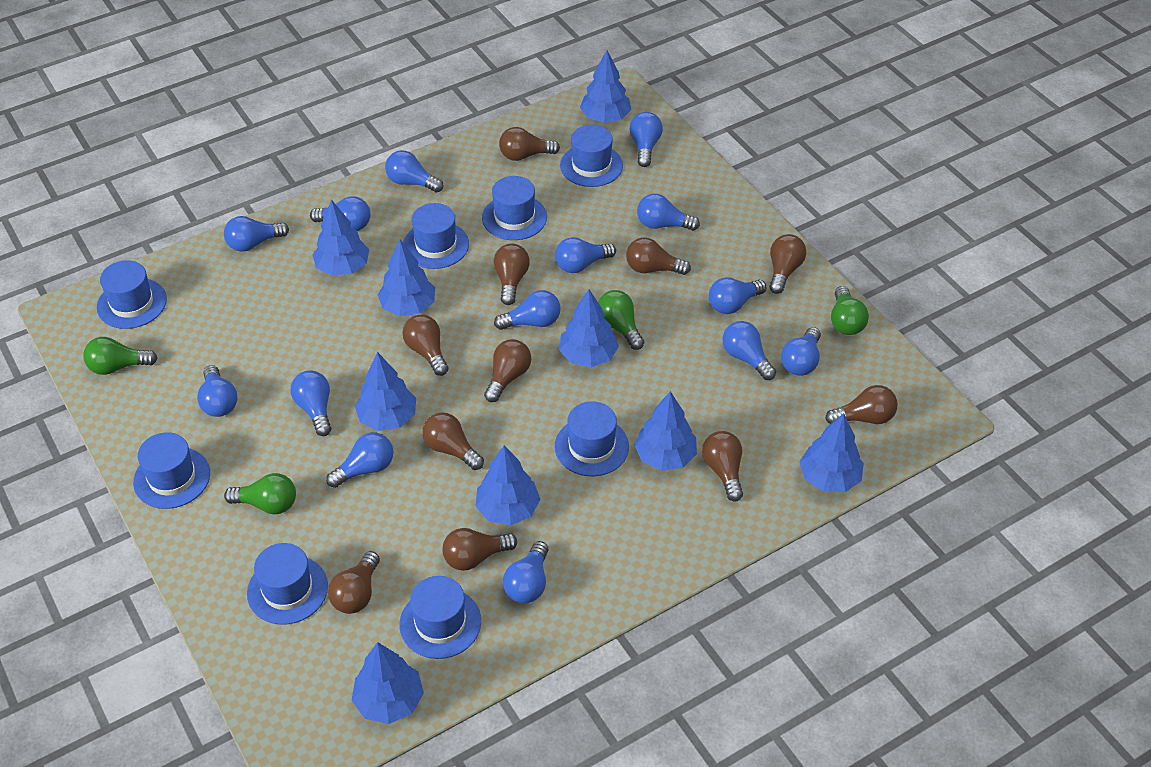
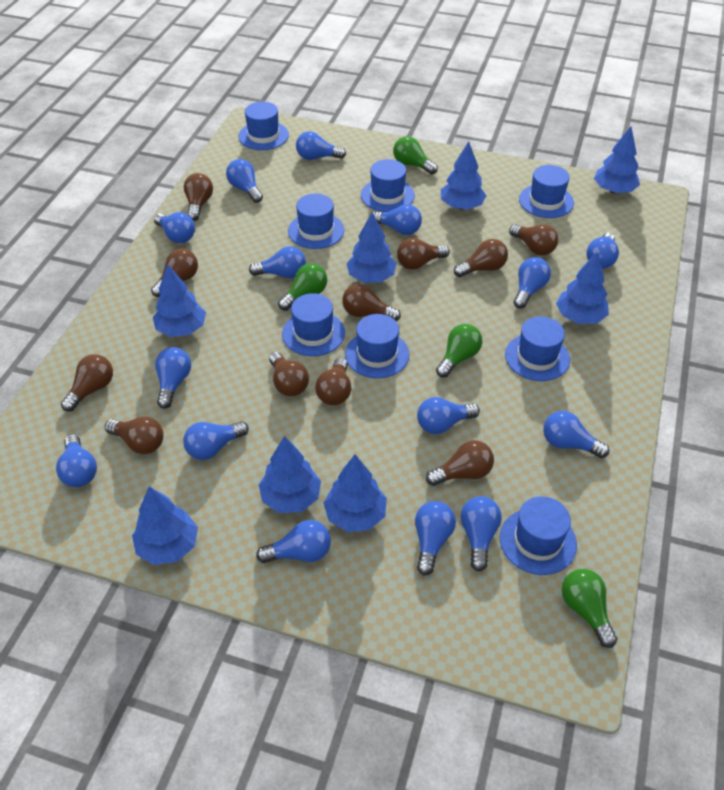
blue light bulb: [197,365,238,417] [224,216,289,252] [291,370,331,436] [310,196,370,231] [326,432,393,488] [385,150,444,193] [494,290,561,330] [503,541,548,603] [555,237,616,273] [630,112,663,167] [637,194,700,231] [709,277,766,314] [723,321,776,380] [781,327,821,376] = 14 -> [56,434,97,487] [154,212,195,243] [155,347,191,409] [183,421,249,460] [226,159,263,203] [249,246,306,278] [256,520,331,563] [296,131,346,160] [373,204,422,235] [415,501,456,575] [417,397,480,434] [461,496,502,571] [514,257,551,308] [543,411,609,458] [586,233,619,269] = 15
blue tree: [313,199,369,276] [352,642,424,724] [355,352,416,431] [378,240,435,316] [475,445,540,525] [559,290,619,367] [580,50,631,123] [634,391,697,471] [799,413,864,492] = 9 -> [132,486,198,565] [153,264,206,337] [259,436,321,513] [323,454,387,532] [346,212,396,283] [441,141,486,210] [556,252,609,324] [594,126,640,194] = 8

